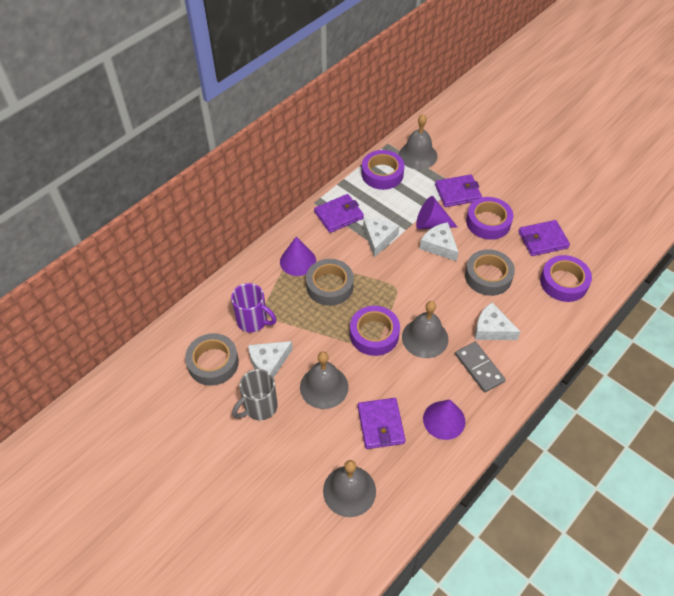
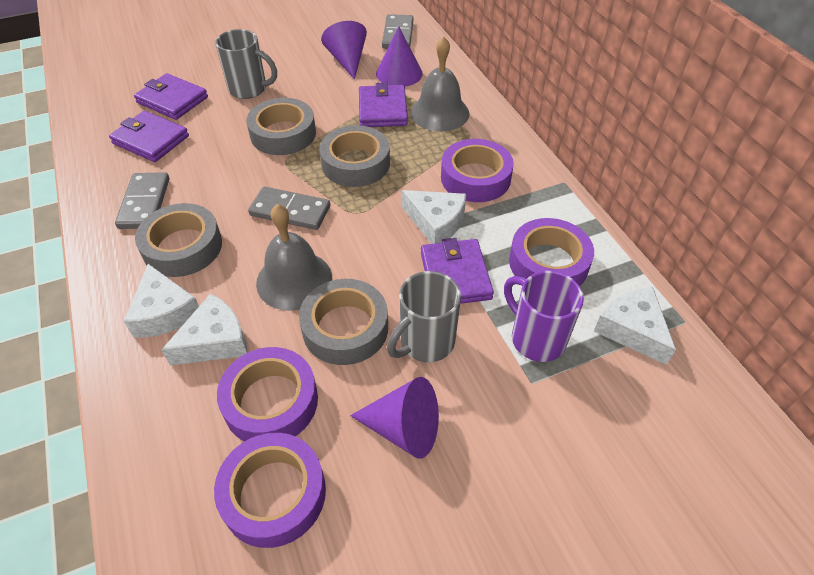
grey bell: [300,352,348,409] [323,460,376,517] [399,114,437,170] [402,301,448,358] = 4 -> [256,204,332,311] [410,36,469,131] = 2
grey domino: [455,342,506,393] = 1 -> [115,172,169,229] [248,187,330,230] [382,14,413,49] = 3
grey mug: [232,369,278,420] = 1 -> [215,29,277,99] [387,271,461,362] = 2
grey tape: [185,333,239,386] [306,259,354,306] [465,249,515,296] = 3 -> [135,203,222,277] [246,98,316,155] [299,279,388,365] [319,125,390,187] = 4

